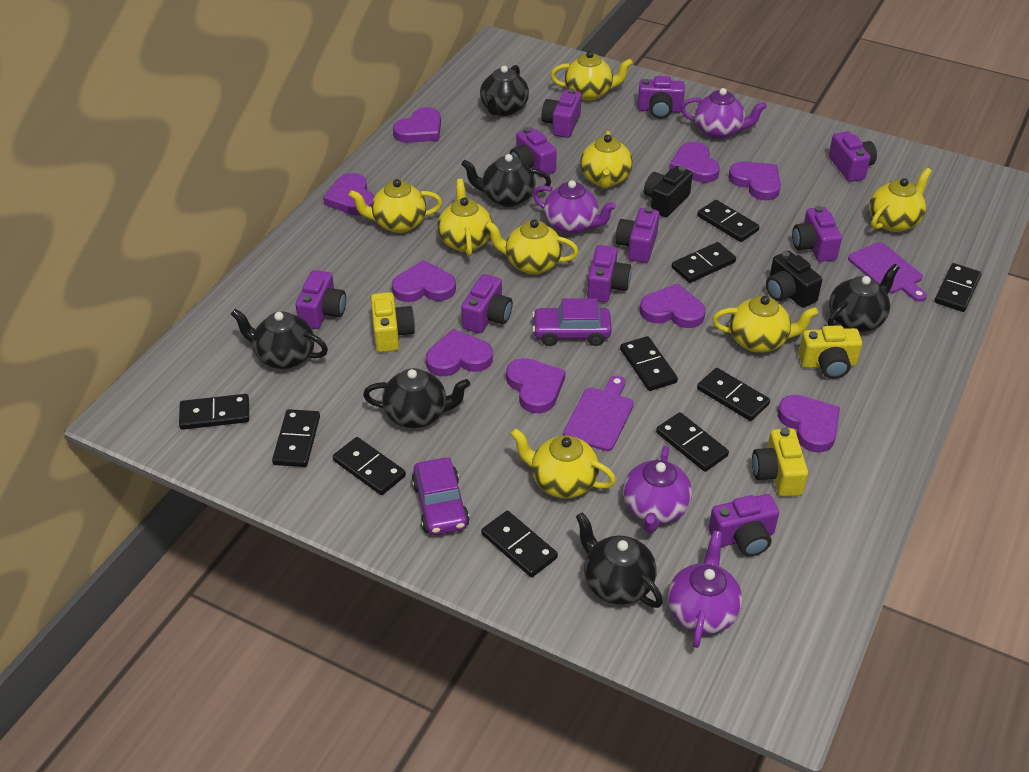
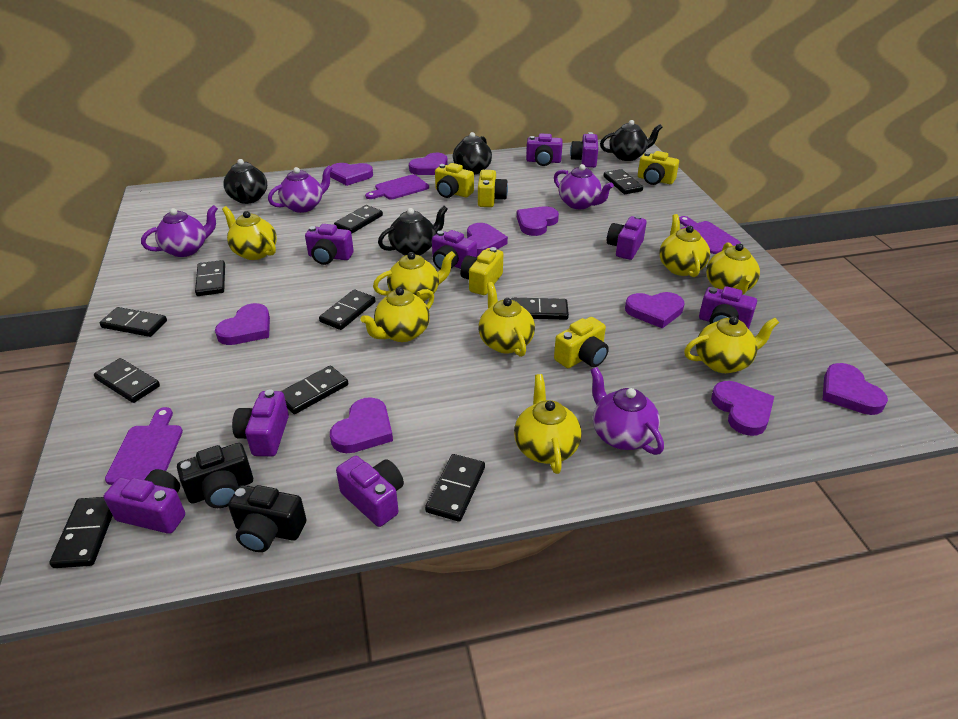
black teapot: [231,309,328,369] [363,368,470,428] [461,154,551,207] [480,65,529,116] [576,512,663,608] [828,264,900,332] = 6 -> [223,159,267,204] [378,206,448,256] [453,132,492,174] [600,120,663,161] = 4
purple camera: [296,270,346,329] [461,274,513,333] [510,127,557,177] [541,89,581,138] [587,245,631,302] [615,207,659,263] [638,76,685,119] [709,494,779,557] [792,206,842,262] [829,131,877,182] = 10 -> [104,469,185,534] [232,389,289,456] [305,224,354,265] [336,456,404,527] [432,230,477,269] [526,134,563,166] [570,132,598,168] [607,215,647,260] [699,286,757,329] = 9
purple car: [411,457,470,535] [532,298,612,346] = 2 -> none = 0
purple cutting board: [563,375,634,451] [848,242,927,302] = 2 -> [105,407,183,485] [365,175,429,200] [679,216,741,254] = 3
yellow camera: [371,292,415,352] [752,427,808,497] [798,325,862,379] = 3 -> [435,163,474,198] [460,247,503,295] [478,170,508,207] [554,317,609,368] [638,151,679,185] = 5

